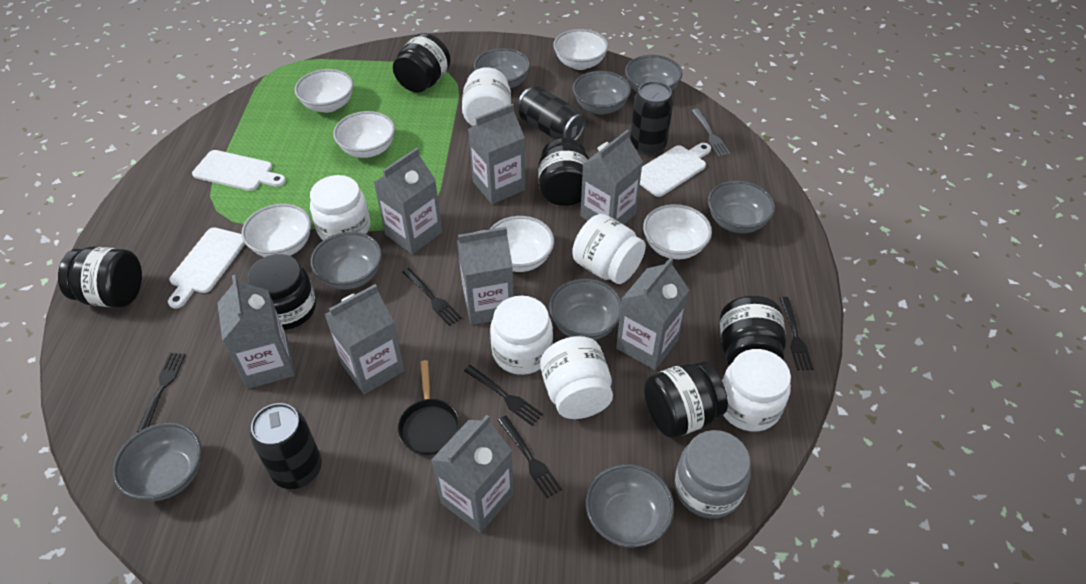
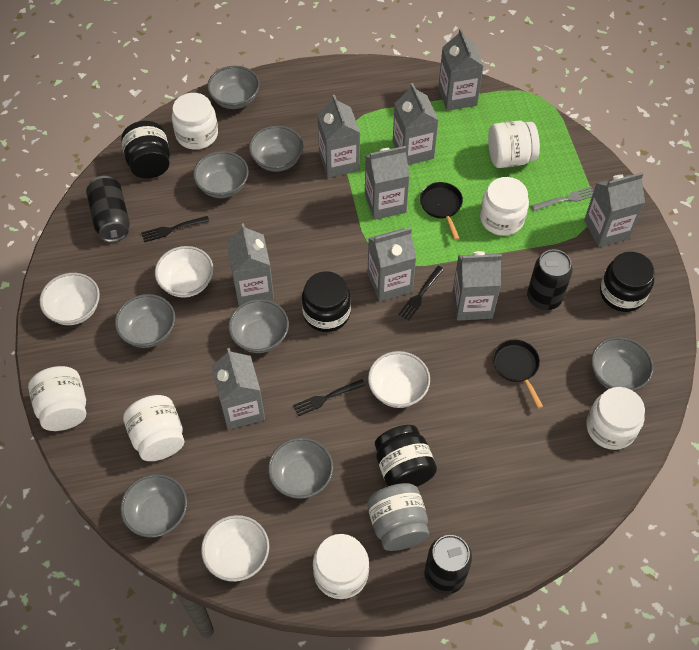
black fork: [137,353,186,432] [402,268,461,326] [464,365,543,425] [498,416,562,498] [780,297,814,370] = 5 -> [141,216,209,242] [293,379,365,416] [398,266,444,321] = 3
black jar: [58,246,142,308] [247,254,316,330] [393,33,451,93] [538,138,589,206] [644,361,728,438] [720,296,786,366] = 6 -> [121,121,170,179] [302,271,351,332] [375,425,437,487] [600,252,655,312] = 4
black pan: [397,360,460,455] = 1 -> [420,182,463,240] [493,340,543,409] = 2
grey carton: [218,275,295,389] [324,284,405,395] [373,148,442,254] [431,415,514,533] [457,227,514,325] [468,104,525,204] [580,130,643,224] [616,257,689,370] = 8 -> [212,348,265,430] [226,223,274,306] [317,95,360,178] [365,146,410,220] [368,228,417,301] [393,83,438,165] [438,28,484,111] [453,251,502,321] [584,172,645,247] = 9
white bowl: [241,204,312,257] [295,69,353,113] [333,111,395,158] [489,216,554,272] [553,29,608,70] [643,204,712,259] = 6 -> [39,273,100,325] [155,246,214,298] [201,515,269,582] [368,351,430,408] = 4
white cutting board: [168,227,245,309] [192,150,286,191] [640,143,711,197] = 3 -> none = 0
white jar: [310,175,370,240] [462,67,511,126] [490,296,553,375] [540,336,613,419] [572,214,646,284] [722,349,791,432] = 6 -> [28,366,86,431] [123,395,184,461] [172,93,218,150] [313,534,369,599] [480,177,529,236] [488,121,540,168] [587,387,645,450] = 7

